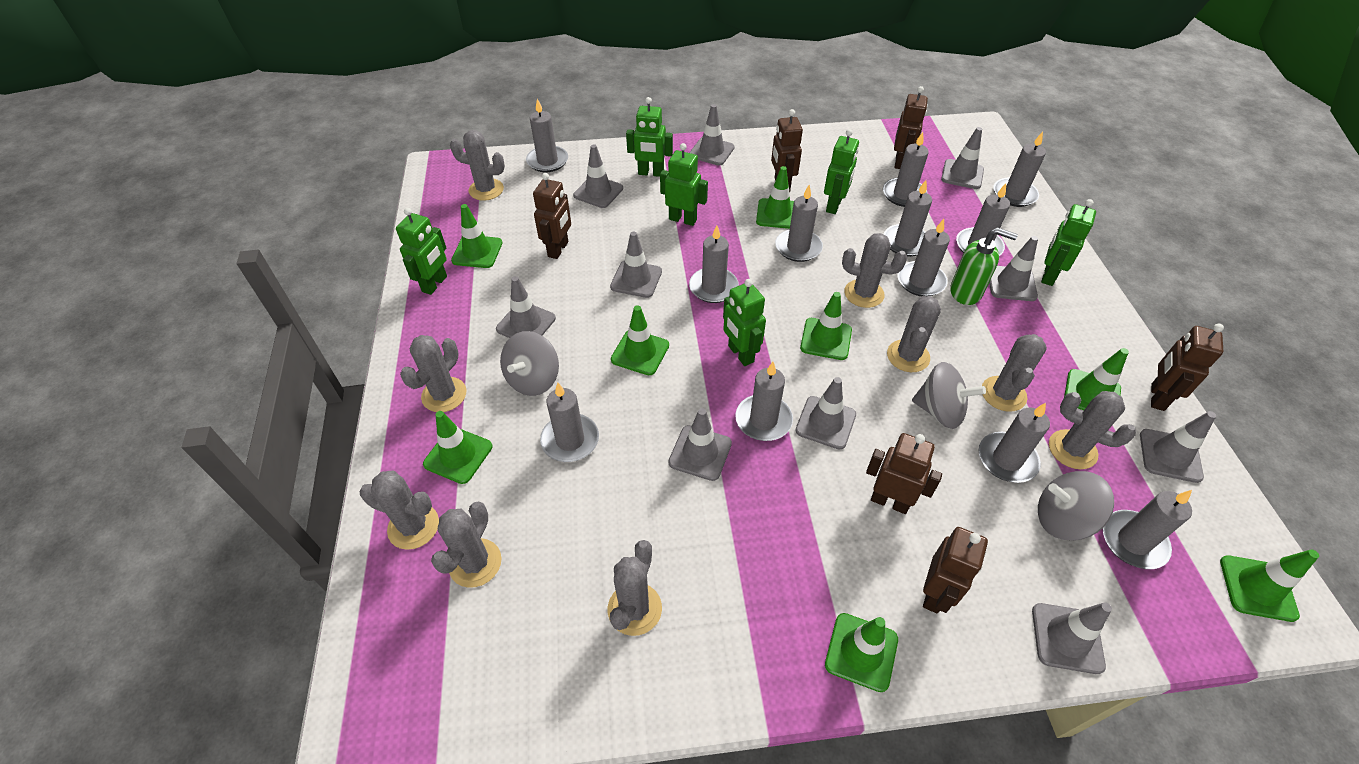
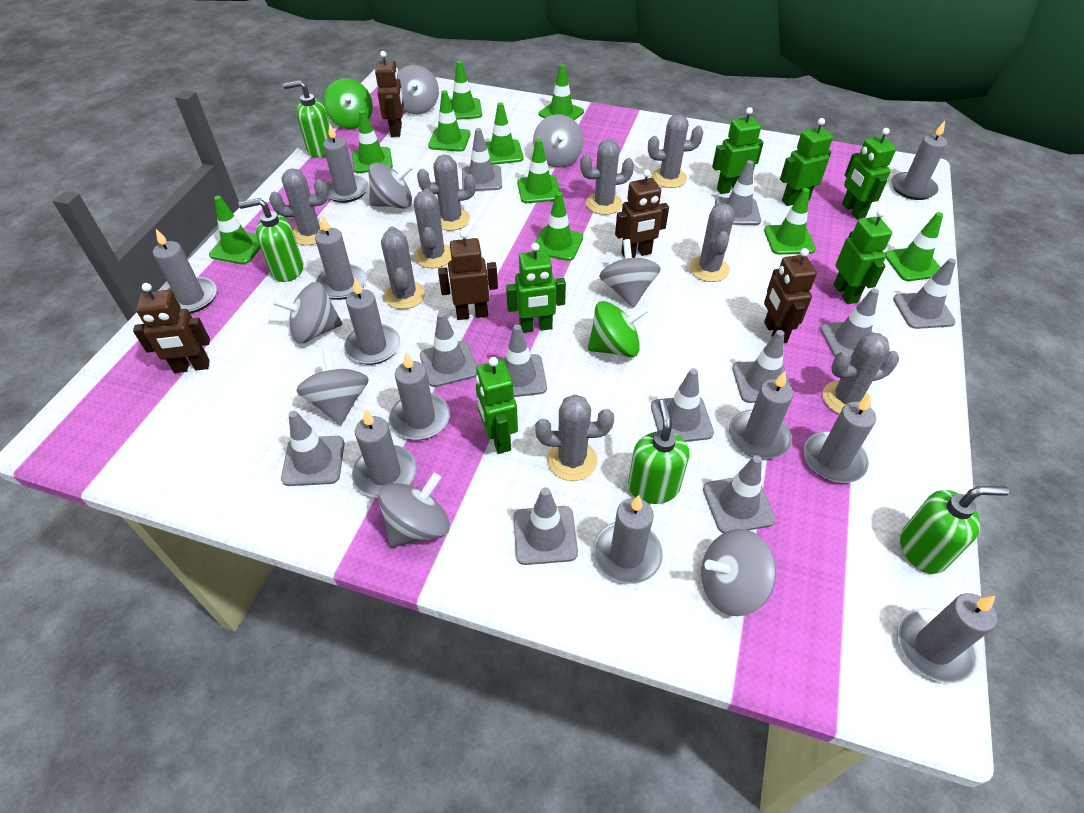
brown robot: [533,173,571,259] [771,109,803,192] [866,433,942,514] [894,86,928,169] [923,527,988,614] [1151,324,1224,411] = 6 -> [133,283,210,373] [375,51,404,137] [438,230,498,320] [615,169,669,258] [764,248,817,343] = 5
green soap dispenser: [951,227,1018,305] = 1 -> [239,198,303,282] [283,80,331,158] [628,400,690,504] [900,486,1009,574] = 4
green spinning top: none = 0 -> [324,78,373,129] [588,301,649,357] = 2
green traffic cone: [423,411,492,484] [451,204,502,268] [611,305,669,375] [756,166,794,229] [800,292,852,360] [825,613,898,692] [1064,348,1129,410] [1220,549,1319,622] = 8 -> [209,196,261,265] [352,110,393,173] [428,90,470,152] [450,61,482,120] [485,102,524,165] [517,139,560,203] [532,192,583,261] [539,64,584,120] [764,188,816,255] [885,212,943,281] = 10
grey candle: [526,99,568,172] [540,383,599,462] [689,226,739,303] [735,362,793,441] [775,185,823,262] [883,132,929,207] [883,180,932,257] [897,219,950,296] [956,184,1010,256] [979,403,1050,483] [994,132,1046,207] [1103,490,1192,569] = 12 -> [153,229,217,313] [315,215,367,300] [323,123,368,203] [344,279,400,365] [352,409,417,498] [389,352,450,440] [593,495,663,584] [729,371,793,459] [803,394,876,483] [891,121,947,200] [897,593,997,683] = 11
grey spinning top: [500,331,559,396] [912,362,986,429] [1038,471,1114,541] = 3 -> [273,282,343,343] [296,347,369,425] [368,162,413,208] [378,473,450,547] [398,65,439,114] [533,114,583,168] [599,239,661,308] [701,529,776,616] = 8
grey traffic cone: [496,276,556,338] [573,144,623,208] [610,231,662,298] [668,408,732,481] [689,104,735,165] [795,377,856,450] [941,127,984,189] [989,236,1038,301] [1032,602,1112,674] [1140,411,1216,483] = 10 -> [281,411,345,486] [420,312,477,387] [462,128,502,191] [497,324,547,397] [513,487,578,565] [651,368,714,442] [703,455,776,533] [715,160,761,225] [732,330,794,403] [820,288,879,357] [893,258,956,329] = 11

